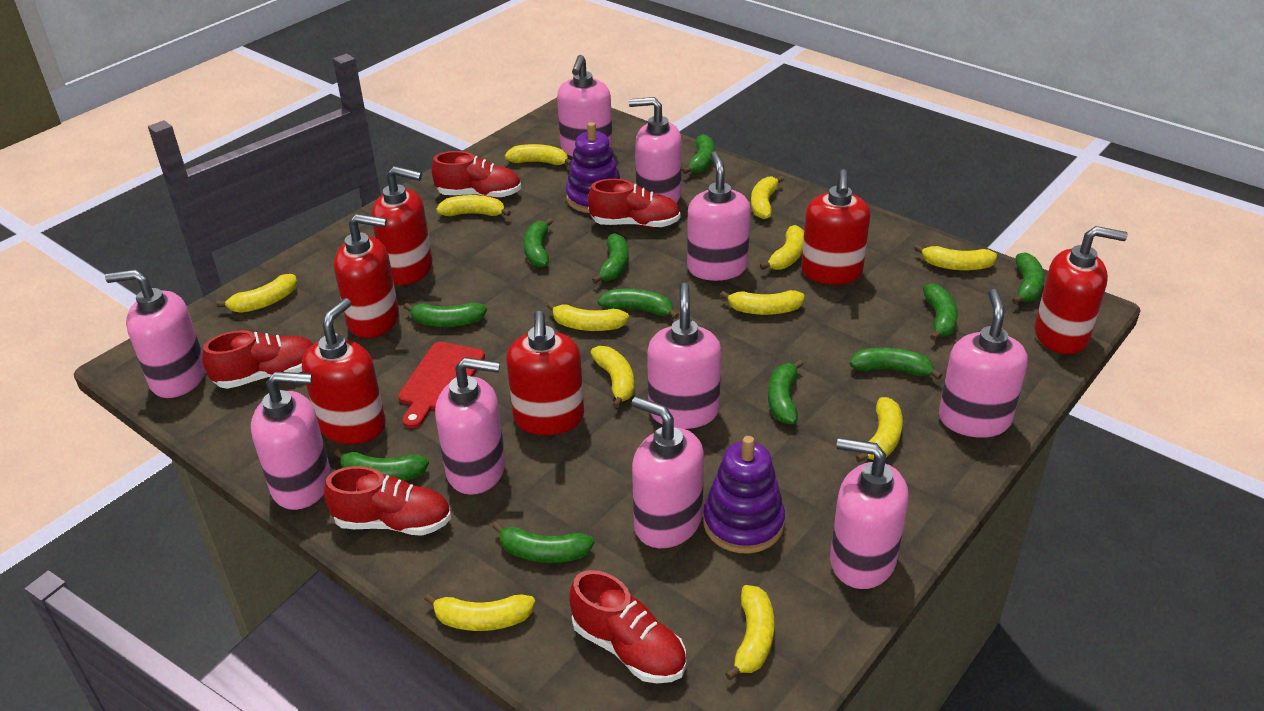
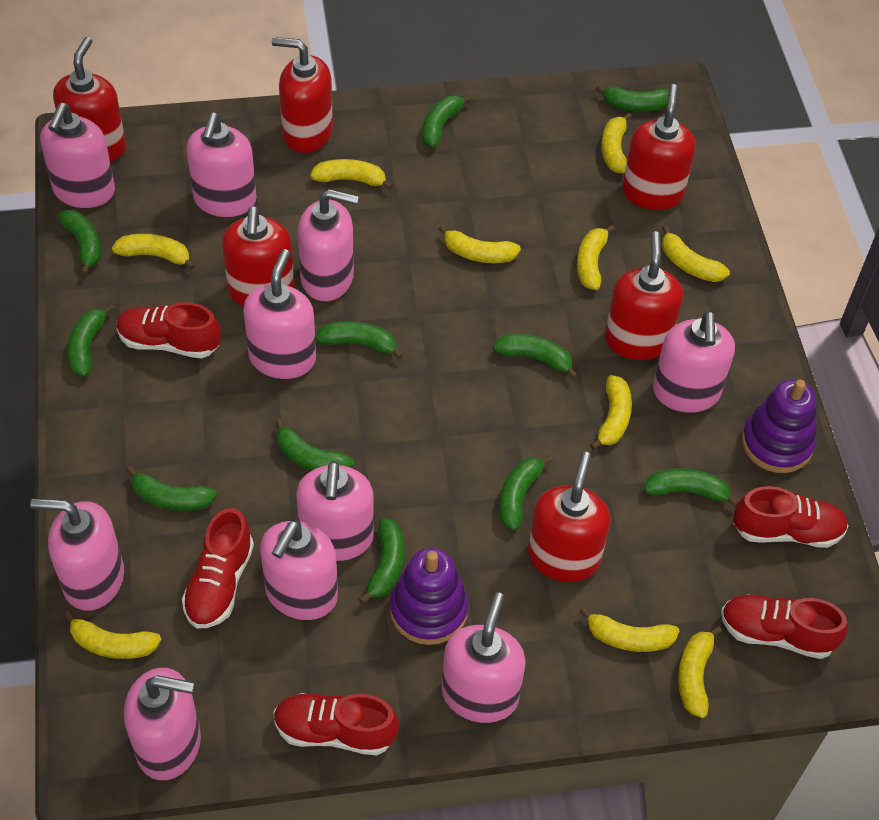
red cutting board: [398,342,485,428] = 1 -> none = 0
yellow banana: [216,274,297,313] [424,593,535,631] [436,195,511,216] [505,144,572,165] [547,302,629,331] [590,346,634,408] [720,290,805,315] [725,585,774,680] [751,176,784,219] [760,225,804,270] [856,397,903,463] [914,244,997,271] = 12 -> [64,611,162,659] [112,234,195,270] [310,159,393,190] [439,225,521,263] [577,225,615,290] [580,607,679,652] [590,375,632,450] [601,112,632,173] [662,226,730,282] [678,626,722,718] = 10

